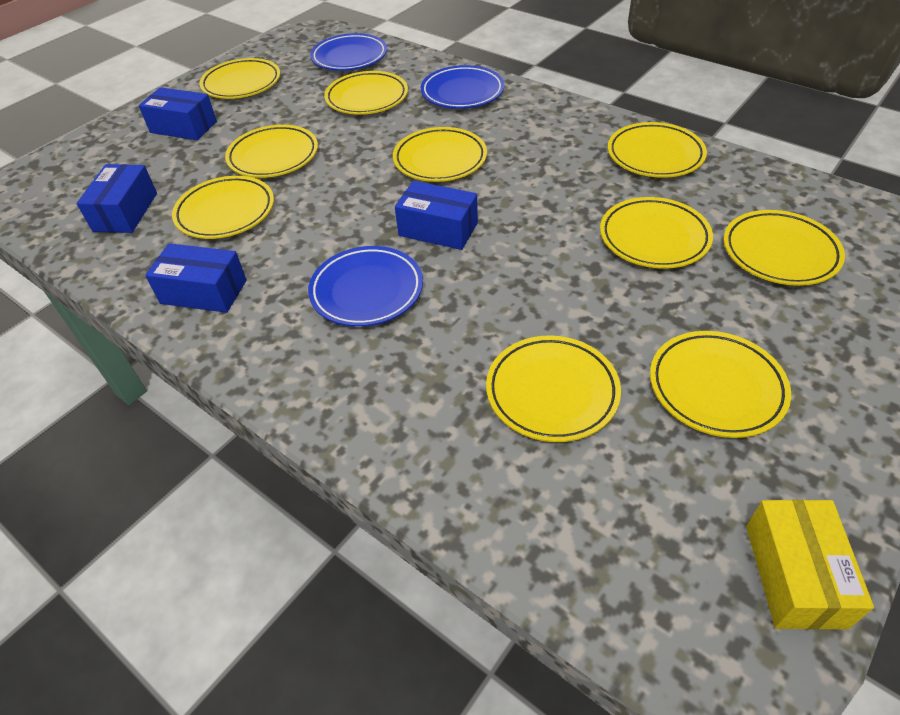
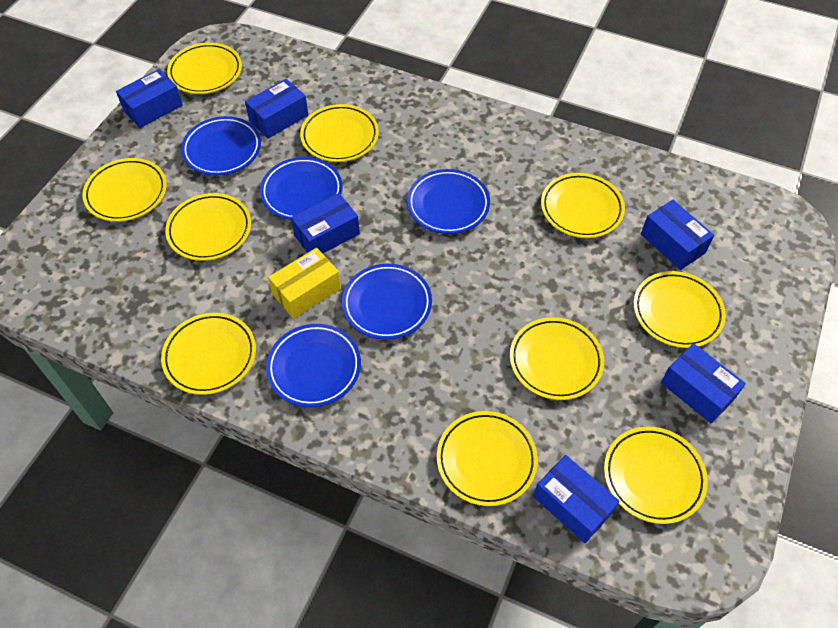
blue box: [76,164,157,233] [139,87,217,140] [145,243,247,313] [395,181,478,250] = 4 -> [116,69,183,128] [245,79,308,139] [291,193,360,254] [533,455,620,543] [641,200,714,270] [661,343,746,424] = 6
blue plate: [308,246,423,327] [310,33,387,71] [421,65,504,109] = 3 -> [181,116,261,175] [260,157,343,220] [266,324,361,407] [342,264,432,340] [407,169,490,234] = 5

